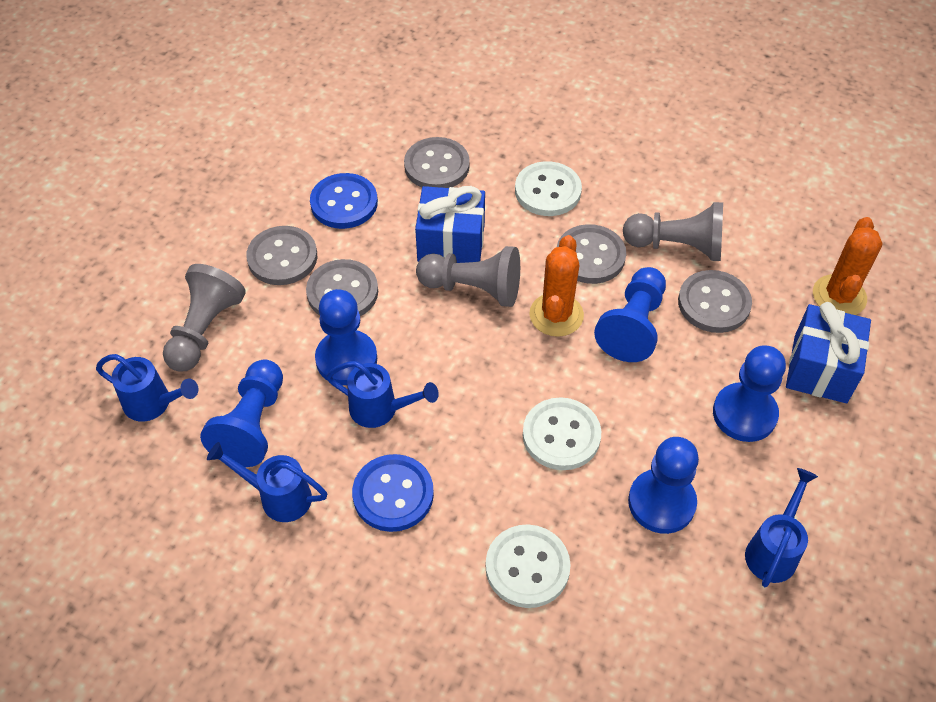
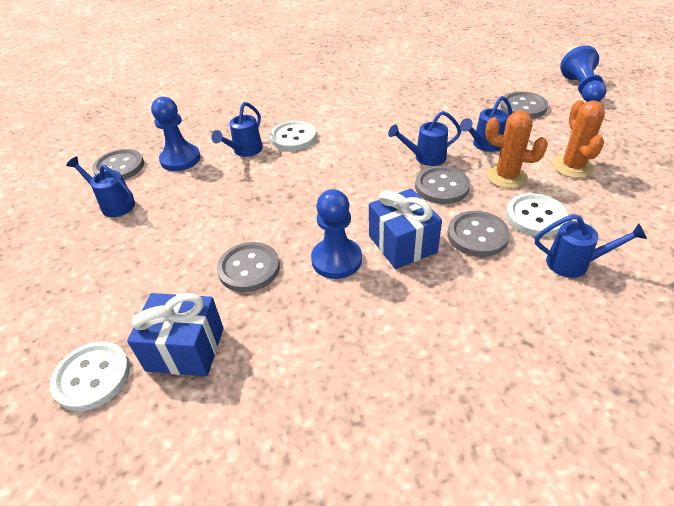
blue button: [310,173,378,229] [352,454,434,532] = 2 -> none = 0
blue pawn: [200,360,283,467] [315,289,377,385] [594,267,666,362] [628,437,699,534] [713,345,786,442] = 5 -> [151,97,201,171] [311,189,362,279] [560,45,606,102] = 3
blue watering can: [96,354,199,422] [207,442,327,522] [326,361,439,428] [745,468,818,587] = 4 -> [66,157,135,217] [211,102,263,157] [388,111,461,166] [460,96,512,152] [535,214,647,278] = 5
grey pawn: [163,264,246,372] [416,246,520,307] [623,202,723,261] = 3 -> none = 0

